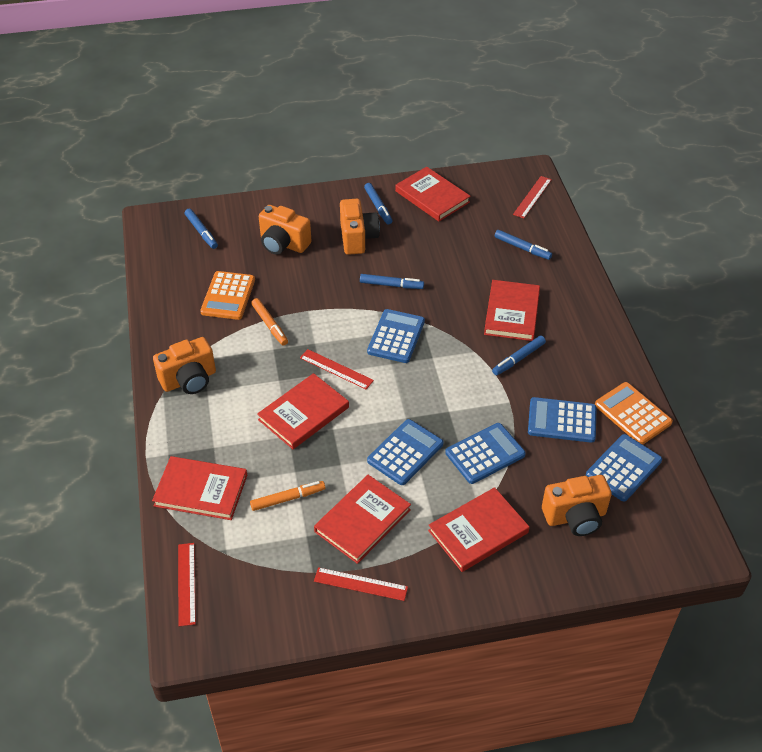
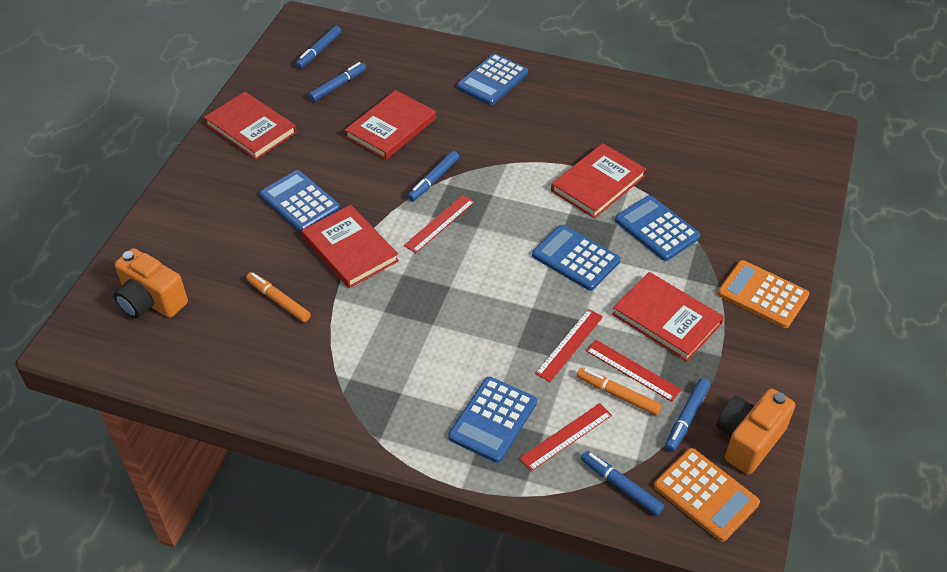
orange camera: [153,337,216,394] [259,205,311,255] [340,199,380,255] [542,475,612,536] = 4 -> [114,248,188,319] [716,388,796,474] = 2
red book: [152,456,247,520] [257,373,349,449] [314,475,411,564] [395,167,471,221] [428,487,529,572] [484,280,540,341] = 6 -> [204,92,297,160] [302,205,399,288] [345,90,436,160] [551,143,646,219] [612,272,724,362] = 5

